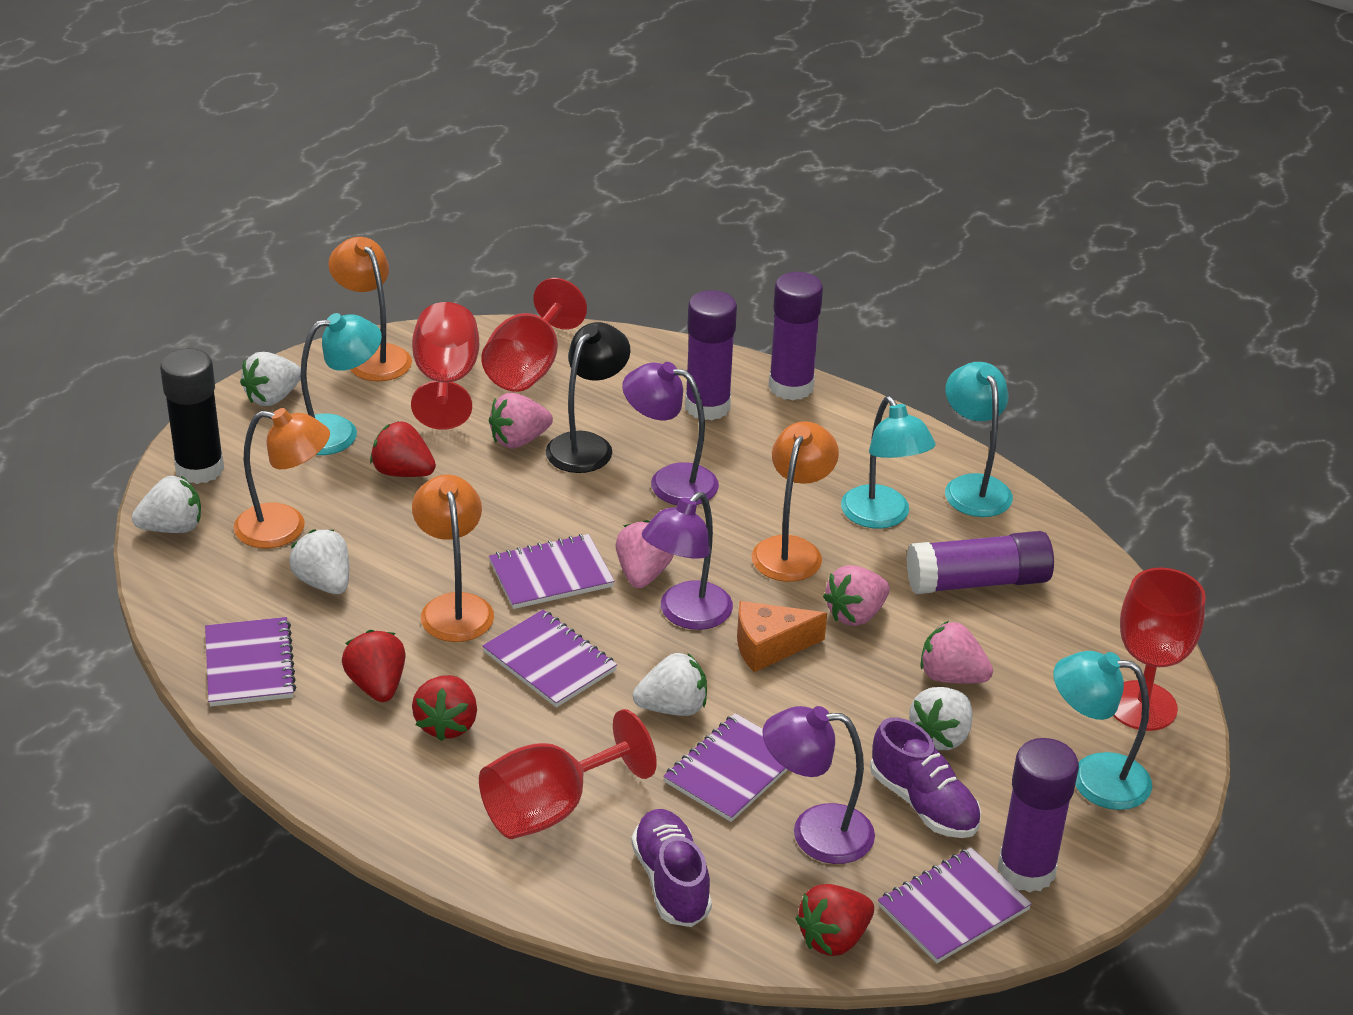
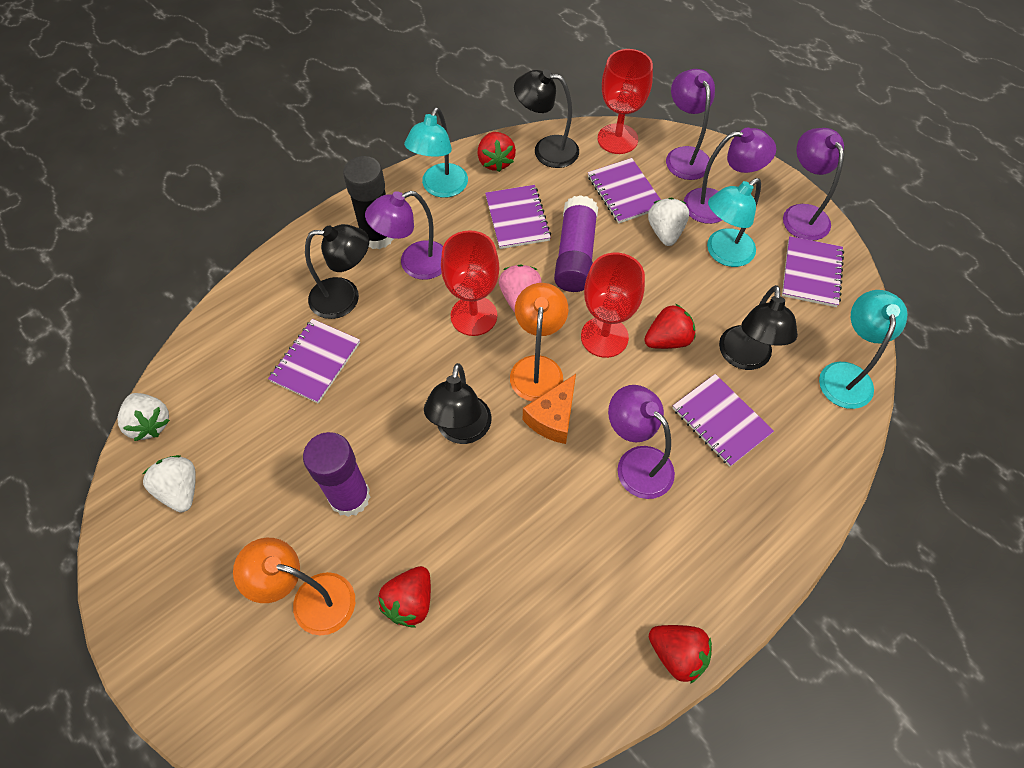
black lamp: [546,322,630,473] = 1 -> [305,224,369,319] [424,363,492,444] [514,69,579,168] [719,285,798,370] = 4
orange lamp: [234,408,330,548] [328,237,412,381] [412,475,494,642] [752,421,839,582] = 4 -> [233,538,355,636] [510,283,568,402] = 2
pink strawberry: [489,393,553,449] [616,520,674,588] [823,565,890,626] [921,621,993,683] = 4 -> [499,265,542,312] = 1
purple glue stick: [685,290,737,420] [769,272,823,401] [906,531,1054,594] [997,738,1079,893] = 4 -> [303,432,371,517] [554,195,598,292] = 2
purple lamp: [622,362,719,505] [642,492,733,630] [762,706,875,864] = 3 -> [365,191,443,280] [608,385,675,499] [666,69,715,180] [684,128,776,224] [783,128,844,241] = 5
purple shoe: [631,809,712,927] [870,717,981,838] = 2 -> none = 0
red goblet: [411,302,479,430] [479,709,657,839] [481,278,587,392] [1113,568,1206,731] = 4 -> [441,230,499,336] [581,253,645,358] [598,49,653,154] = 3
turquoise lamp: [300,313,382,455] [841,396,936,529] [945,362,1013,517] [1053,651,1152,810] = 4 -> [404,107,468,198] [707,178,761,267] [819,290,907,409] = 3
white strawberry: [132,476,201,533] [240,352,301,406] [289,530,349,594] [633,653,707,716] [909,687,973,750] = 5 -> [118,393,170,441] [143,455,196,512] [648,198,689,246] = 3

